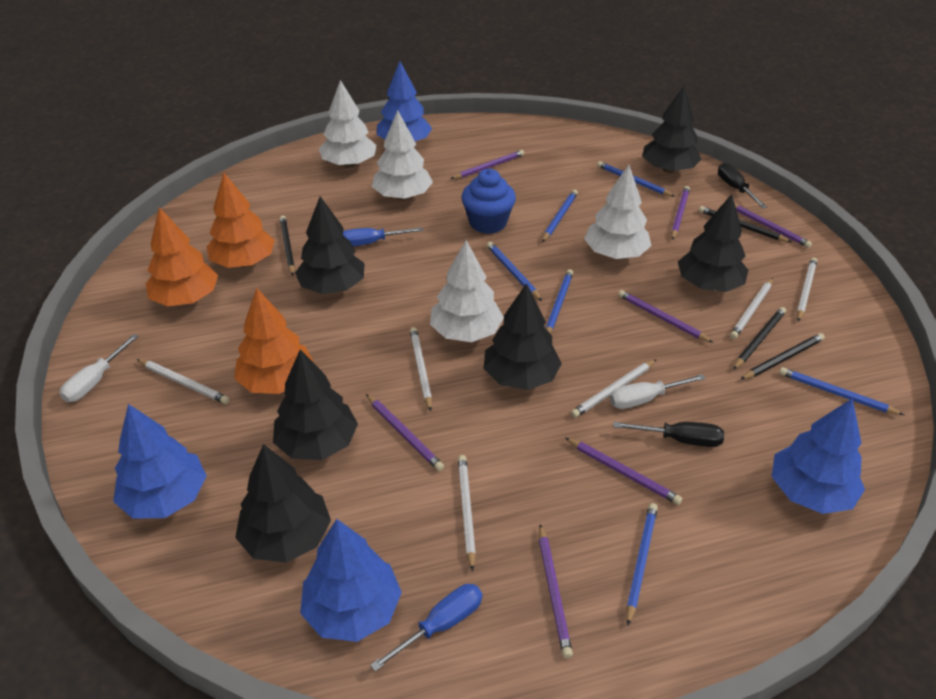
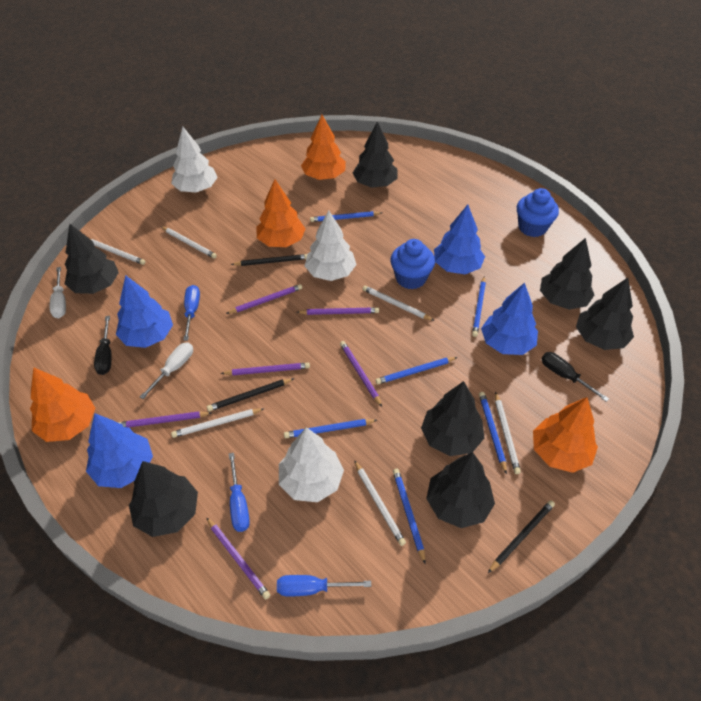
black pencil: [280,216,295,276] [699,206,792,242] [733,307,786,370] [740,333,825,380] = 4 -> [207,378,294,411] [231,254,307,266] [488,500,555,573] = 3
black tree: [235,444,331,563] [273,349,358,460] [295,196,365,294] [483,283,562,390] [642,85,701,173] [678,194,749,292] = 6 -> [65,223,119,294] [129,461,198,537] [353,121,398,188] [421,381,485,456] [426,452,495,528] [540,238,594,310] [576,278,634,350] = 7
blue cupcake: [461,169,516,234] = 1 -> [390,239,435,289] [517,188,559,237] = 2
blue screwdriver: [343,227,423,246] [370,584,482,672] = 2 -> [183,285,200,341] [229,453,250,532] [277,575,371,597] = 3
orange tree: [146,207,218,306] [206,173,275,268] [234,288,314,394] = 3 -> [30,367,95,442] [256,179,305,247] [301,115,346,180] [533,397,598,473] = 4
purple pencil: [366,394,444,471] [451,150,524,179] [539,524,573,658] [566,438,682,505] [618,290,714,343] [671,186,690,240] [735,204,812,248] = 7 -> [118,411,211,427] [206,517,270,599] [221,363,310,375] [226,284,302,314] [297,307,379,315] [340,341,382,407] = 6
white tree: [319,80,377,167] [372,110,433,200] [430,240,504,342] [584,165,652,259] = 4 -> [171,127,218,192] [279,427,344,502] [305,211,357,281] = 3

